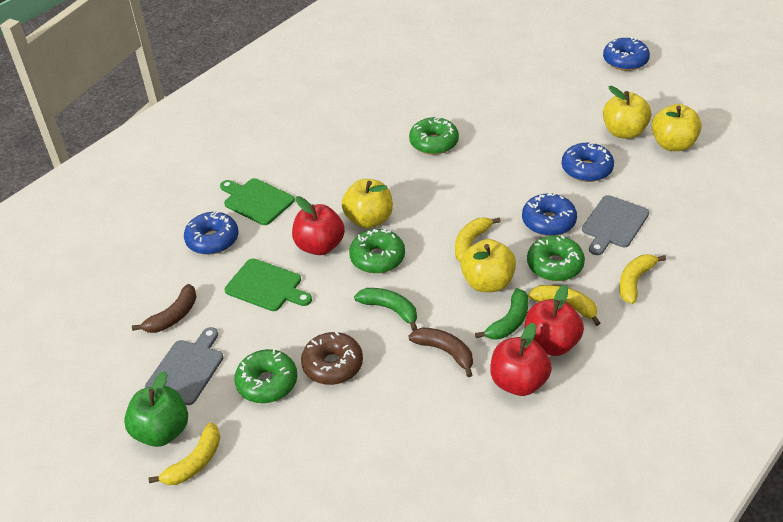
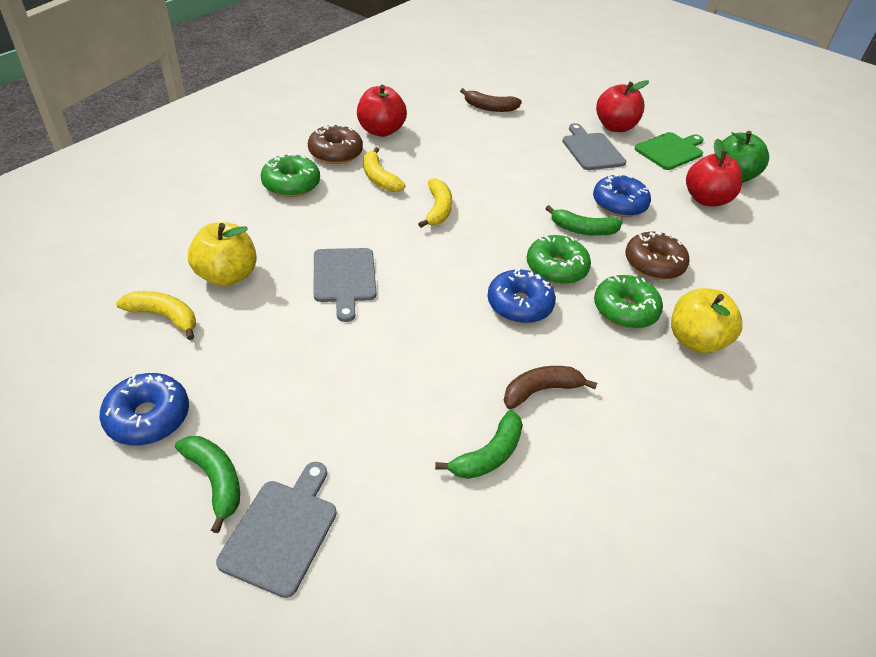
blue donut: [184,211,239,255] [522,192,577,236] [562,142,614,182] [603,37,650,71] = 4 -> [99,373,189,445] [487,267,556,323] [593,174,651,217] = 3
brown donut: [301,331,363,385] = 1 -> [308,124,363,164] [625,231,690,280] = 2
green banana: [354,288,417,331] [475,288,529,340] = 2 -> [175,436,240,533] [435,410,523,479] [545,205,622,236] = 3
green cutting board: [220,178,295,225] [225,259,312,311] = 2 -> [634,132,704,170] = 1
green donut: [234,349,297,403] [349,229,405,274] [409,117,459,155] [527,235,585,281] = 4 -> [261,153,320,197] [527,235,591,284] [594,275,663,329] = 3
grey cutting board: [145,327,223,405] [582,195,649,255] = 2 -> [216,462,337,598] [314,248,376,322] [562,123,626,170] = 3
yellow apple: [342,179,393,228] [461,239,516,292] [603,86,651,139] [651,104,702,151] = 4 -> [188,222,257,286] [671,288,743,353] = 2
yellow banana: [149,422,220,485] [455,217,501,262] [528,285,600,326] [619,254,666,304] = 4 -> [116,291,196,340] [363,147,405,192] [418,178,452,228] = 3

